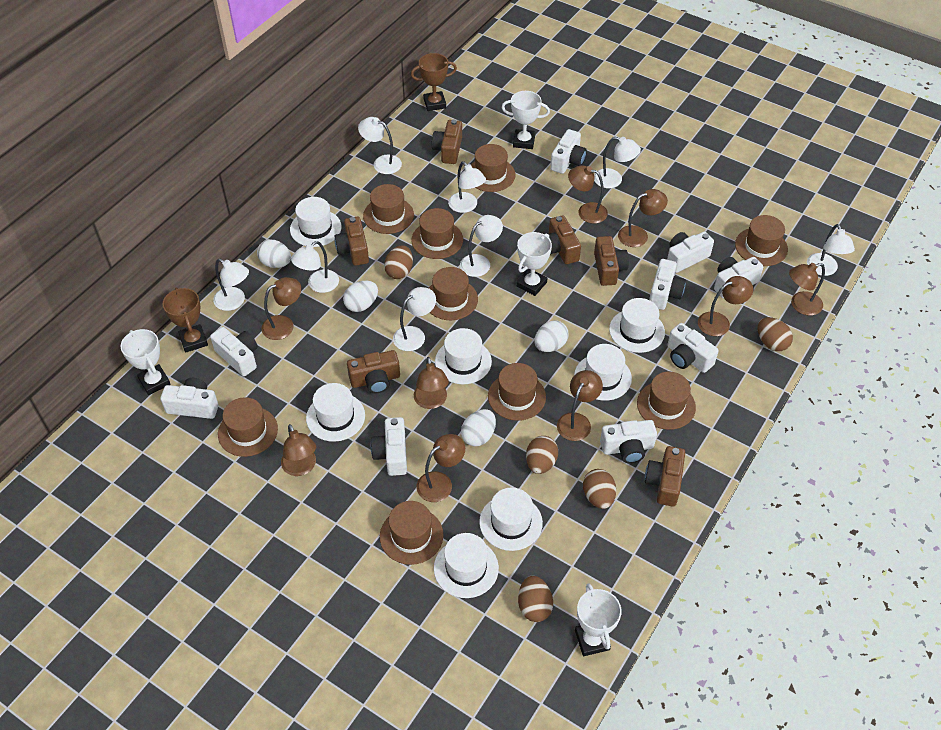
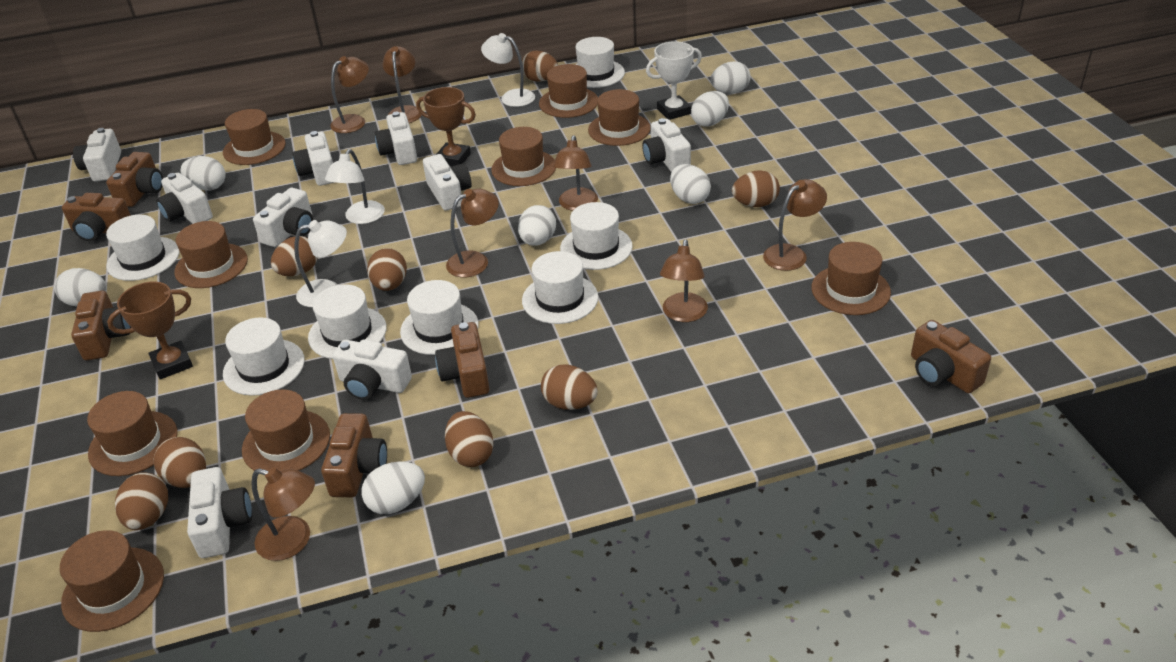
brown egg: [384,245,413,279] [518,576,553,622] [526,436,558,474] [583,469,616,509] [758,317,793,351] = 5 -> [115,472,168,530] [153,437,206,488] [271,236,318,276] [367,248,407,291] [445,411,494,467] [522,51,558,81] [541,365,598,410] [732,170,780,207] = 8
brown lamp: [261,277,301,340] [281,424,316,476] [414,357,449,409] [416,434,465,502] [557,370,603,441] [568,165,608,224] [618,189,668,247] [698,276,753,336] [789,263,825,316] = 9 -> [251,467,315,561] [330,56,369,133] [383,46,422,123] [446,189,499,277] [553,135,598,211] [660,240,708,322] [763,179,827,271] = 7
white egg: [257,240,291,268] [343,281,378,312] [461,409,496,446] [535,321,569,352] = 4 -> [54,268,106,306] [181,156,225,191] [361,461,425,514] [518,205,556,246] [670,164,711,204] [691,91,729,127] [710,61,750,94] = 7
white lamp: [213,259,249,311] [291,241,339,293] [358,117,402,174] [393,287,436,351] [448,161,486,213] [460,215,503,277] [594,137,641,188] [807,224,855,276] = 8 -> [294,220,347,307] [325,149,385,224] [481,33,535,107] = 3
white trophy: [121,329,170,395] [502,91,550,149] [517,232,552,296] [575,583,622,656] = 4 -> [646,41,702,120] = 1

